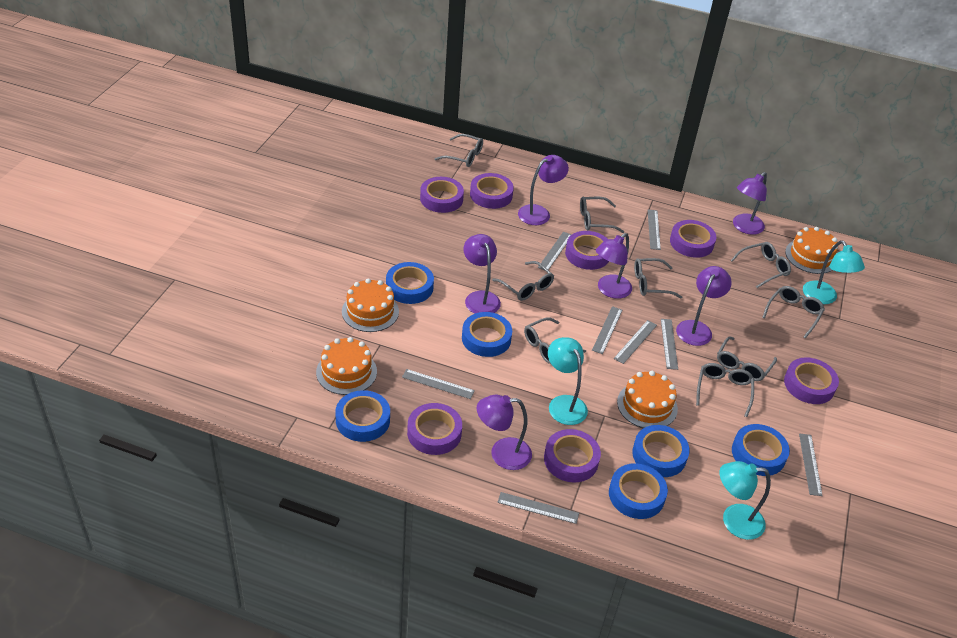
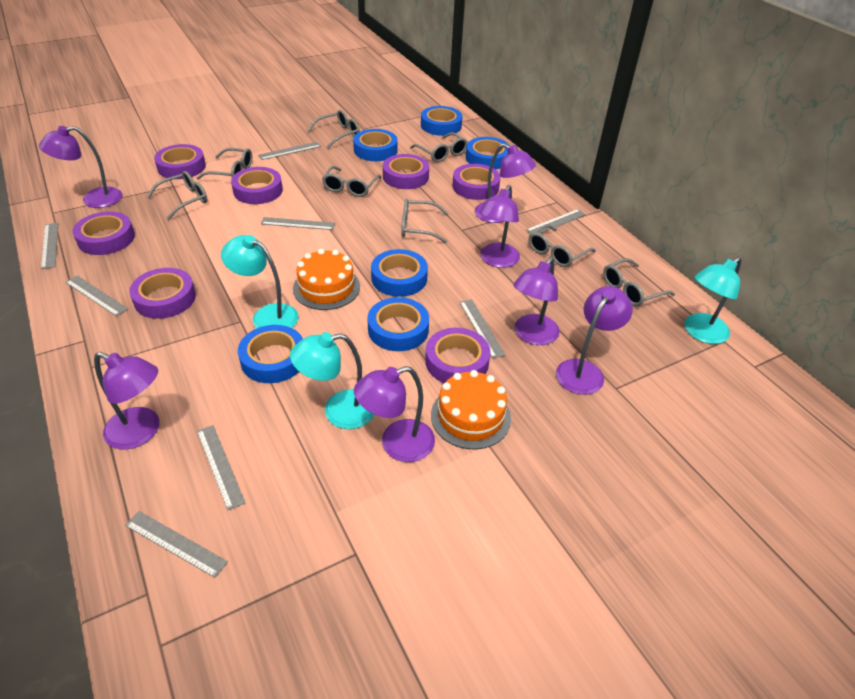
grey glasses: [435,134,483,167] [492,261,554,301] [524,317,586,364] [580,197,624,233] [634,258,682,299] [696,363,754,417] [717,336,777,381] [731,242,791,288] [762,286,825,338] = 9 -> [146,171,208,220] [197,148,252,180] [307,110,360,149] [322,166,382,197] [401,199,449,243] [410,133,468,162] [529,224,596,267] [603,258,675,306] = 8
orange cake: [316,337,377,395] [342,279,399,332] [617,371,678,428] [785,227,838,274] = 4 -> [293,249,360,310] [431,370,511,449] = 2
purple lamp: [463,234,501,314] [477,395,532,470] [518,155,569,225] [596,233,632,299] [676,266,732,346] [733,172,767,235] = 6 -> [39,126,122,208] [94,352,159,449] [354,366,435,462] [475,143,536,223] [479,185,520,268] [513,257,559,345] [556,286,633,395] = 7

